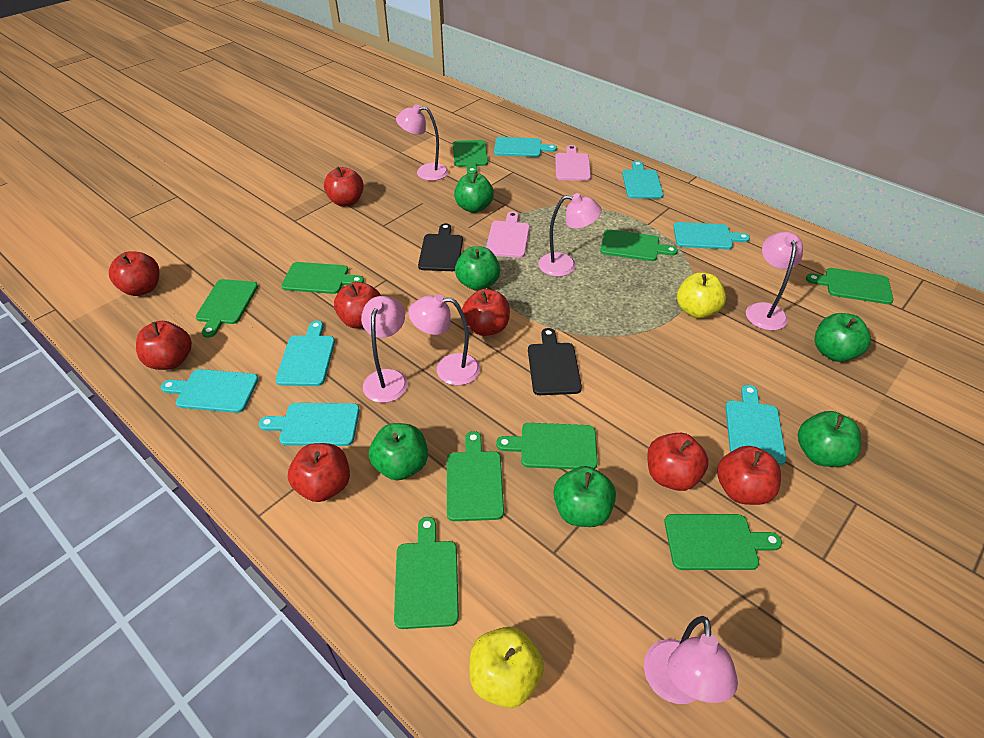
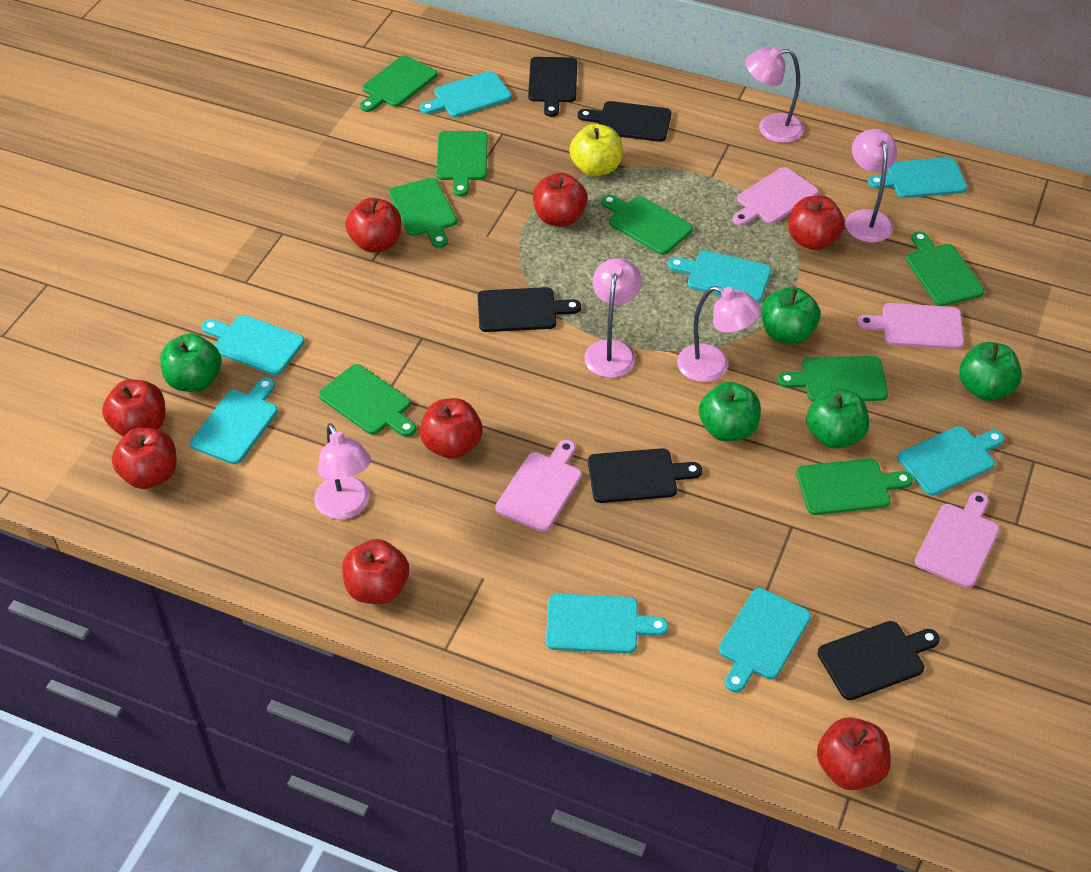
black cutting board: [418,223,463,271] [528,328,582,395] = 2 -> [478,287,581,332] [528,57,577,117] [578,101,671,142] [588,448,702,503] [817,621,940,700] = 5
green apple: [369,423,428,480] [454,173,494,213] [455,246,500,291] [553,466,616,527] [798,411,861,467] [814,313,871,362] = 6 -> [160,333,222,392] [699,382,761,442] [761,287,821,344] [806,388,869,449] [959,342,1022,401] = 5
green cutting board: [196,279,258,338] [281,262,364,294] [394,517,459,629] [447,431,504,521] [453,140,488,174] [496,423,598,469] [600,229,678,261] [664,514,782,570] [806,268,893,304] = 9 -> [319,364,416,437] [360,56,437,112] [389,178,457,248] [436,131,488,196] [601,195,693,255] [778,356,888,402] [796,458,913,515] [906,231,984,306] = 8
pink cutting board: [486,211,530,258] [555,145,591,181] = 2 -> [495,440,582,532] [733,167,819,226] [857,303,964,349] [915,492,1000,588] = 4
pink lamp: [361,296,408,403] [396,104,448,181] [409,294,480,385] [538,193,602,277] [644,616,738,704] [746,232,803,330] = 6 -> [314,423,371,519] [584,258,642,378] [677,286,761,382] [745,46,804,143] [845,129,897,242] = 5
turquoise cutting board: [161,369,259,413] [259,403,360,446] [276,321,335,386] [494,137,557,157] [622,161,663,199] [673,222,750,249] [726,385,786,465] = 7 -> [190,378,278,464] [202,315,304,375] [420,71,512,117] [546,594,668,653] [668,250,771,303] [719,588,811,692] [868,157,967,198] [897,426,1004,496] = 8
yellow apple: [469,627,544,708] [677,272,726,319] = 2 -> [569,124,622,177] = 1

